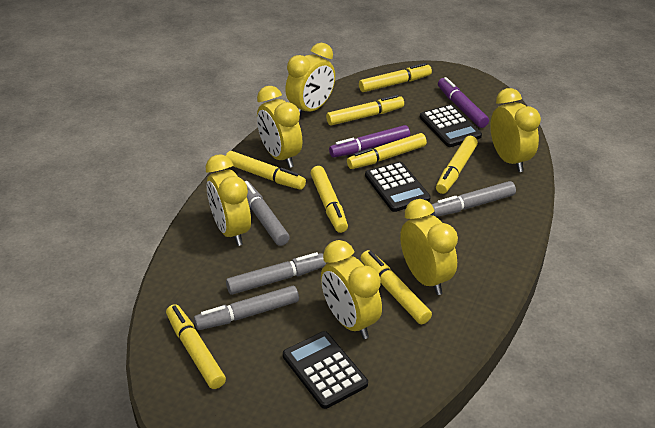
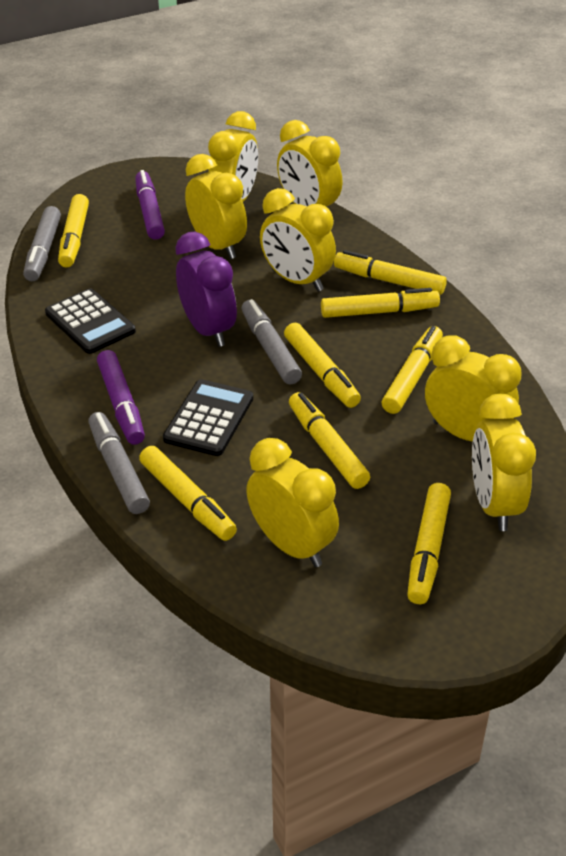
black calculator: [283,331,368,409] [365,161,431,212] [420,104,482,147] = 3 -> [45,288,136,354] [163,379,253,456] = 2
grey marker: [194,286,299,330] [226,252,326,295] [245,181,290,246] [431,181,516,217] = 4 -> [23,206,61,281] [88,412,150,514] [241,299,302,385] = 3
purple clock: none = 0 -> [175,232,237,347] = 1
yellow clock: [205,154,251,246] [257,86,302,168] [285,43,335,115] [321,240,382,339] [400,199,458,295] [490,88,541,172] = 6 -> [185,154,247,259] [208,111,258,202] [246,438,339,567] [260,188,336,292] [277,120,342,207] [425,335,521,442] [472,394,536,531] = 7

